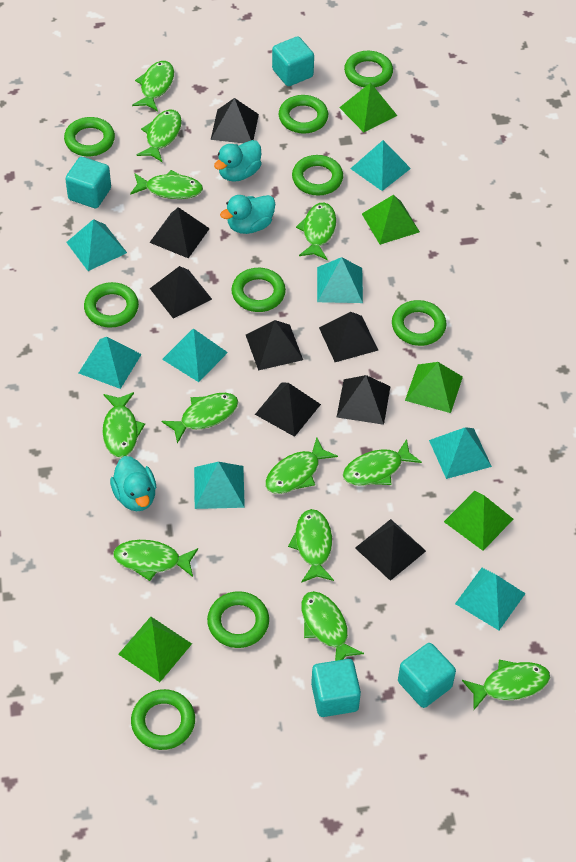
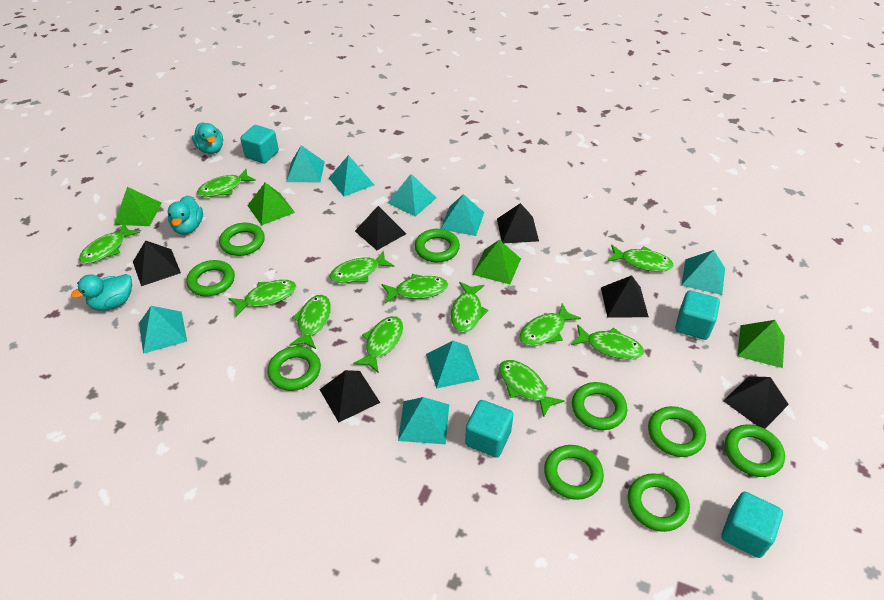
black pyramid: [149,207,210,258] [150,266,212,319] [211,98,259,143] [246,320,303,370] [255,382,321,437] [319,312,378,362] [337,375,391,425] [355,519,426,581] = 8 -> [133,240,181,286] [319,370,380,422] [355,206,406,250] [497,203,539,243] [601,275,649,318] [723,376,789,429] = 6
green pyramid: [118,617,192,682] [339,83,397,132] [362,195,420,245] [405,362,463,413] [444,491,513,551] = 5 -> [114,187,161,226] [247,183,295,226] [473,240,521,284] [737,320,785,368] = 4

